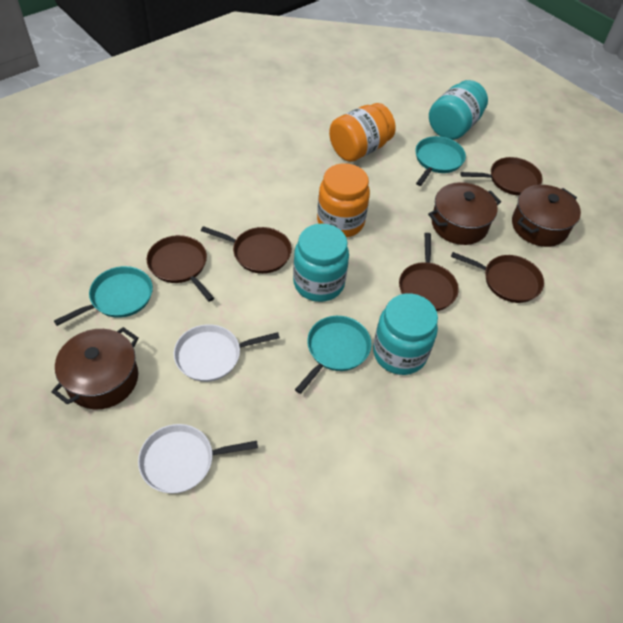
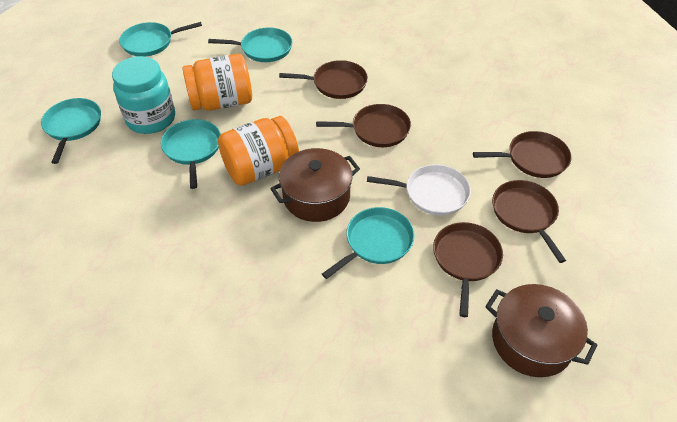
brown pot: [52,327,139,409] [428,182,501,245] [512,185,581,247] = 3 -> [270,148,360,222] [485,284,597,377] = 2
turquoise jar: [293,223,349,302] [373,293,438,375] [429,80,488,140] = 3 -> [112,56,175,134] = 1
turquoise pan: [54,266,153,326] [295,316,372,394] [415,136,466,186] = 3 -> [41,98,101,164] [119,22,202,57] [161,119,221,189] [208,27,293,62] [322,207,415,279] = 5
white pan: [138,424,258,493] [174,324,280,382] = 2 -> [367,164,471,216] = 1

